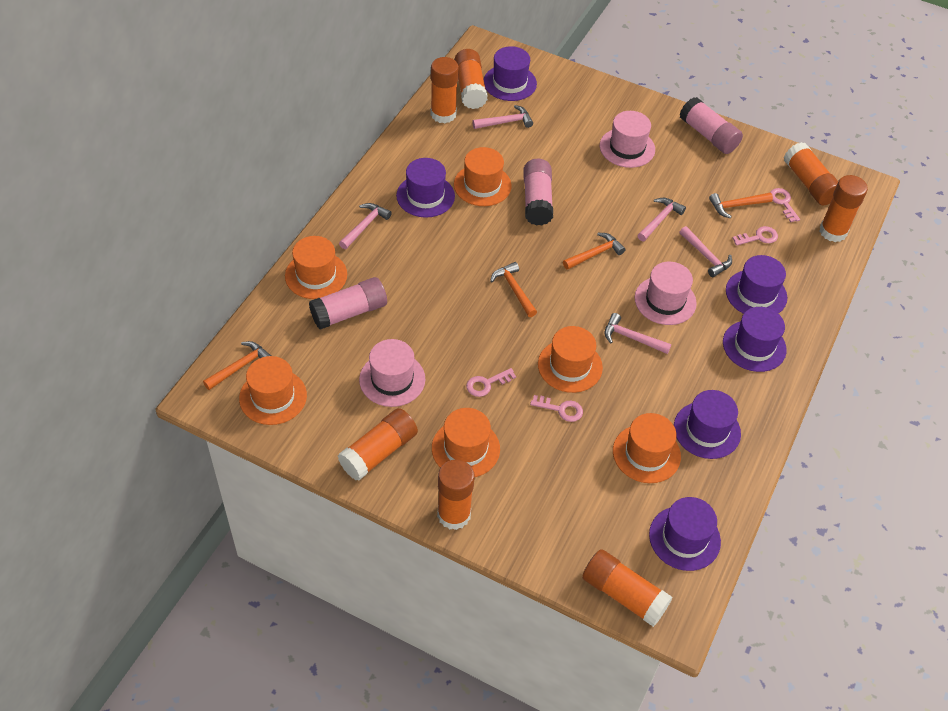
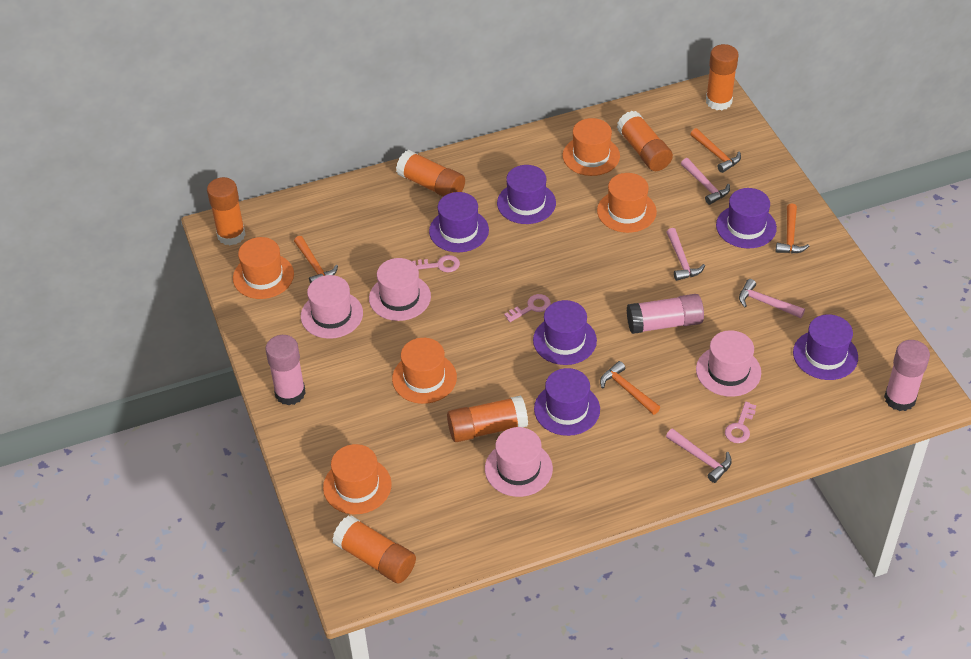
orange glue stick: [338,408,418,481] [431,57,459,123] [437,459,475,530] [454,49,488,109] [582,549,673,627] [784,142,838,205] [820,175,868,242] = 7 -> [207,177,246,246] [332,515,416,584] [396,150,465,197] [447,395,528,442] [617,111,673,171] [706,44,739,110] = 6
orange hat: [239,356,307,425] [285,236,347,299] [432,408,500,477] [454,147,511,206] [538,326,603,393] [613,413,681,483] = 6 -> [233,237,294,299] [323,444,392,514] [392,338,457,404] [563,118,620,176] [597,173,657,233] = 5
pink hammer: [339,203,392,249] [472,105,533,129] [605,313,671,354] [638,198,686,241] [680,226,732,277] = 5 -> [666,428,732,483] [667,228,705,281] [681,158,730,205] [739,279,805,318] = 4
pink hat: [359,339,425,407] [600,111,655,168] [635,262,697,325] = 3 -> [301,275,363,339] [369,258,431,321] [485,427,553,497] [696,330,761,397] = 4
pink key: [466,368,516,397] [530,395,583,422] [732,226,778,246] [770,188,800,222] = 4 -> [412,255,460,272] [504,294,551,322] [725,402,756,443] = 3

